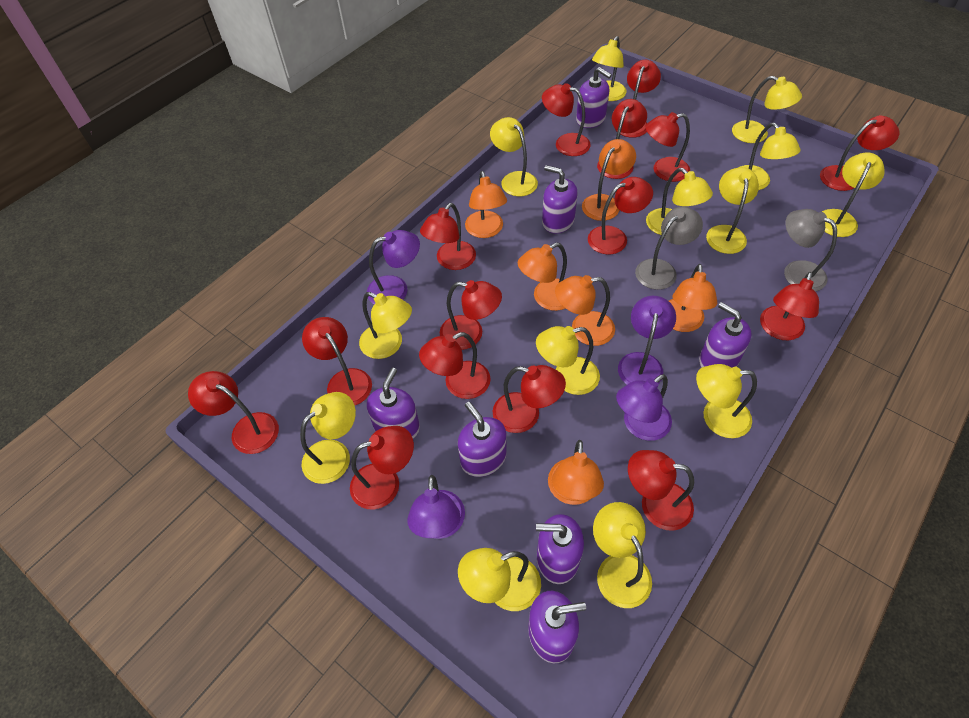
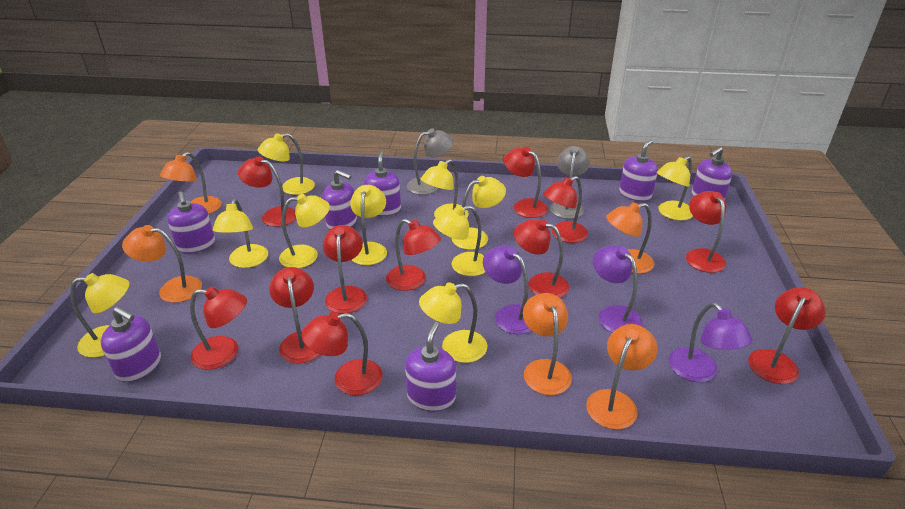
orange lamp: [465,171,507,238] [518,243,567,311] [548,440,604,505] [555,275,615,346] [582,139,636,221] [669,264,717,332] = 6 -> [122,225,202,303] [160,152,222,214] [523,293,572,395] [586,324,657,430] [606,202,654,274] = 5
purple lamp: [367,230,420,304] [407,475,465,539] [616,374,672,441] [618,296,676,385] = 4 -> [483,245,531,334] [593,245,643,333] [669,302,753,382] = 3
red lamp: [188,371,279,454] [302,317,372,405] [350,426,414,509] [419,332,491,399] [420,203,476,270] [440,280,502,350] [492,365,566,433] [542,83,591,156] [588,177,653,255] [597,99,647,179] [614,60,661,138] [628,450,694,531] [645,112,690,182] [760,272,819,340] [820,115,899,191] = 15 -> [190,286,247,370] [238,156,296,227] [269,267,320,364] [301,312,383,395] [323,225,367,314] [386,219,441,291] [504,147,548,218] [514,219,569,298] [543,176,588,243] [686,191,726,273] [748,287,826,384] = 11
yellow lamp: [300,392,356,484] [359,292,412,359] [458,548,541,611] [490,117,538,196] [536,326,600,395] [592,36,627,101] [593,502,652,608] [646,168,713,235] [696,364,757,438] [706,167,759,254] [732,76,802,143] [738,123,800,190] [822,152,885,237] = 13 -> [70,273,130,358] [213,199,268,268] [258,133,315,195] [279,194,330,268] [350,185,387,265] [419,282,488,363] [421,159,469,218] [433,205,485,276] [452,176,506,250] [657,156,693,220] = 10

